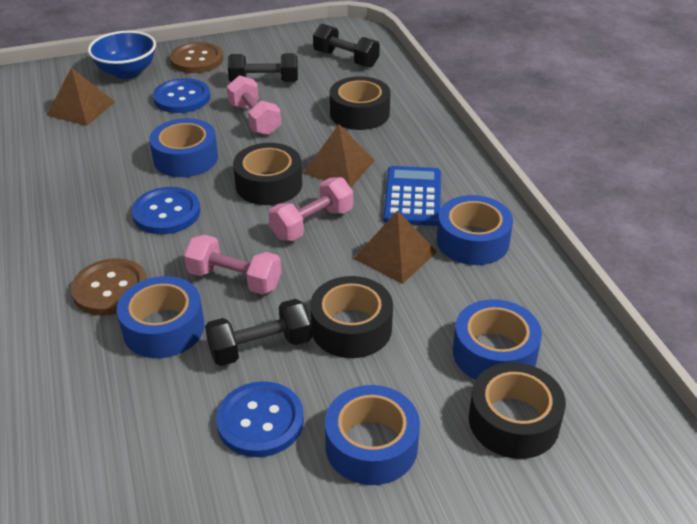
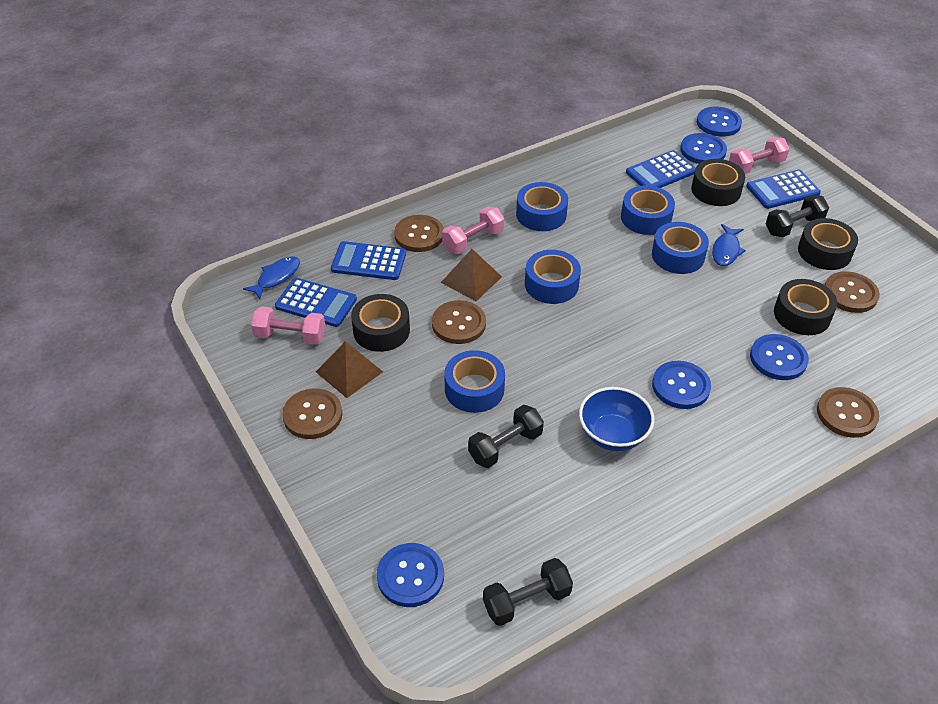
blue button: [131,187,200,234] [153,78,210,113] [216,381,304,457] = 3 -> [377,543,444,607] [652,361,711,409] [680,133,727,164] [697,107,742,137] [750,334,809,380] = 5
blue calculator: [383,166,441,226] = 1 -> [275,278,357,327] [331,241,406,280] [626,150,696,188] [746,170,821,209] = 4
blue fish: none = 0 -> [243,256,300,299] [712,224,746,266] = 2
brown button: [71,258,147,316] [170,42,223,73] = 2 -> [282,388,343,439] [394,215,444,252] [432,300,486,344] [817,387,879,438] [825,271,880,313] = 5
brown pyramid: [46,67,115,126] [303,124,375,188] [354,210,437,284] = 3 -> [316,341,383,398] [441,249,502,301] = 2

